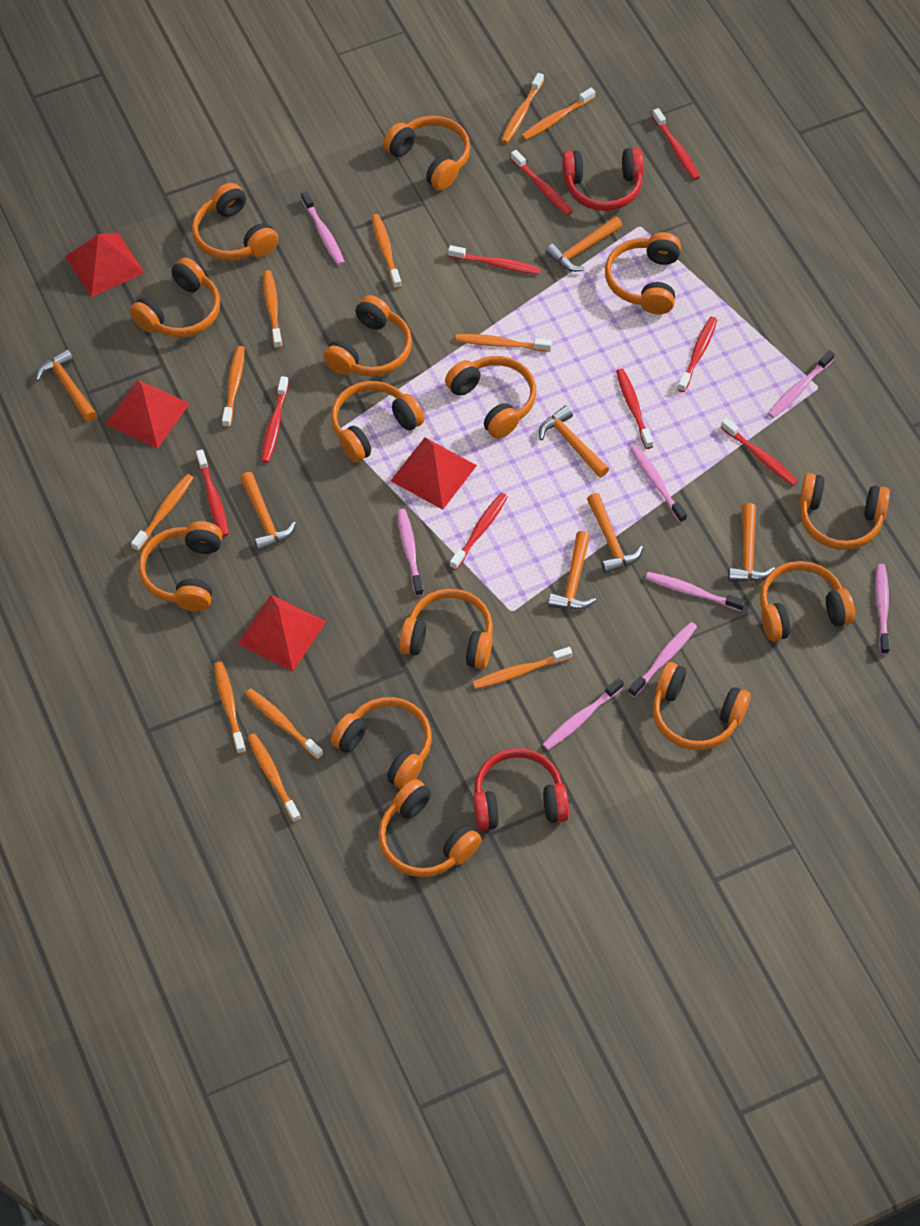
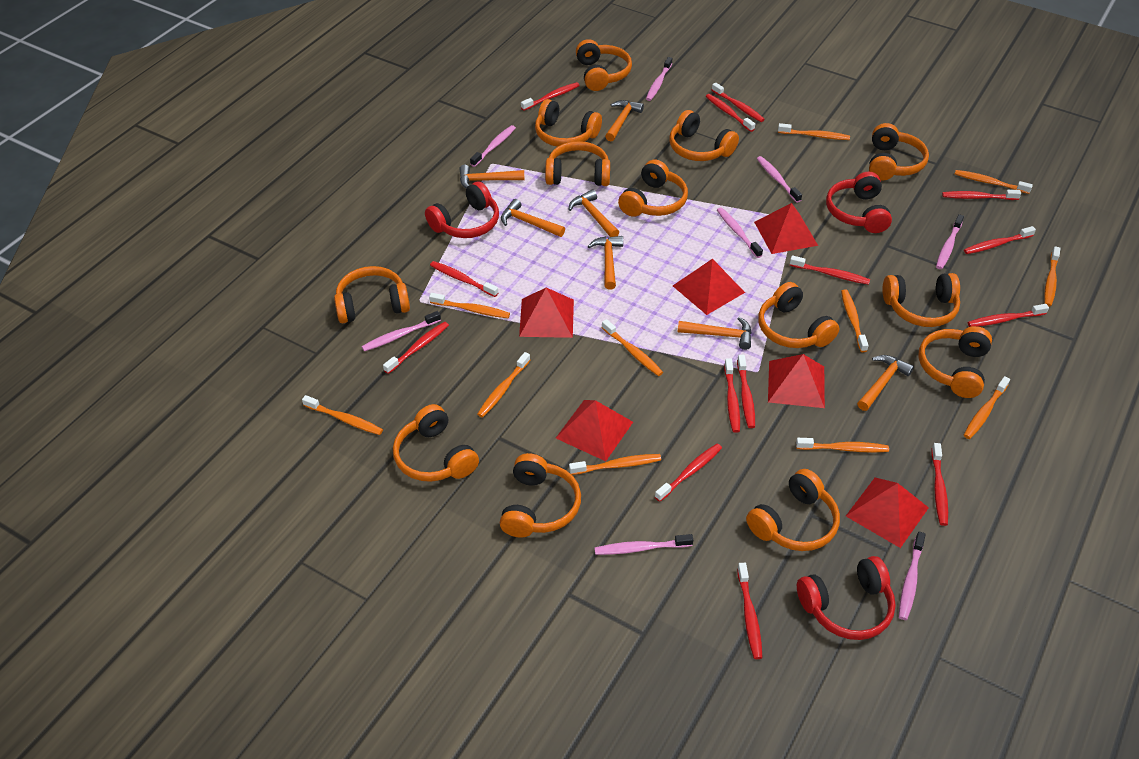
orange headphones: [130,257,220,337] [138,521,223,611] [192,183,279,260] [323,295,412,376] [331,381,424,463] [331,697,432,789] [378,779,482,877] [383,116,470,190] [399,589,493,669] [445,356,536,439] [605,232,681,314] [653,662,751,750] [760,561,855,641] [799,473,890,550] = 14 -> [334,266,410,323] [393,404,479,482] [500,453,581,538] [535,99,602,147] [545,141,610,186] [576,39,632,91] [618,160,688,217] [669,110,739,161] [746,469,840,551] [758,282,839,348] [869,123,929,180] [882,273,960,327] [918,326,992,398] = 13
red headphones: [473,748,569,831] [562,148,643,211] = 2 -> [425,181,499,238] [797,556,896,640] [826,172,892,233] = 3
red pyramid: [65,233,145,297] [105,380,190,449] [237,595,326,671] [391,437,477,510] = 4 -> [519,288,574,338] [556,400,633,461] [673,259,745,315] [754,203,818,254] [768,354,825,408] [846,478,929,548] = 6
red toothbrush: [196,449,229,537] [261,376,289,463] [448,245,541,274] [450,493,508,570] [511,150,573,216] [616,369,653,449] [652,108,700,180] [677,317,717,392] [721,418,798,486] = 9 -> [383,322,449,374] [430,261,498,297] [521,82,580,111] [655,444,722,502] [706,94,755,132] [712,83,765,122] [724,358,740,433] [737,355,755,428] [737,563,763,659] [790,255,870,285] [931,443,948,526] [942,190,1021,200] [964,226,1036,254] [968,304,1049,327] = 14

